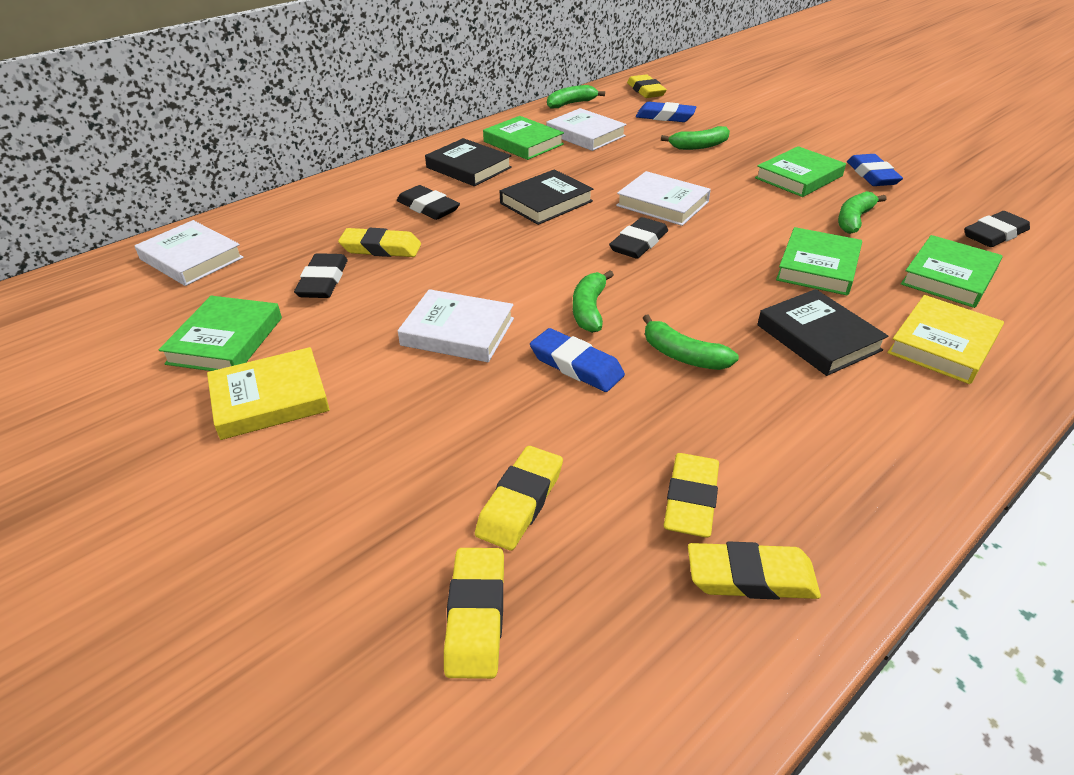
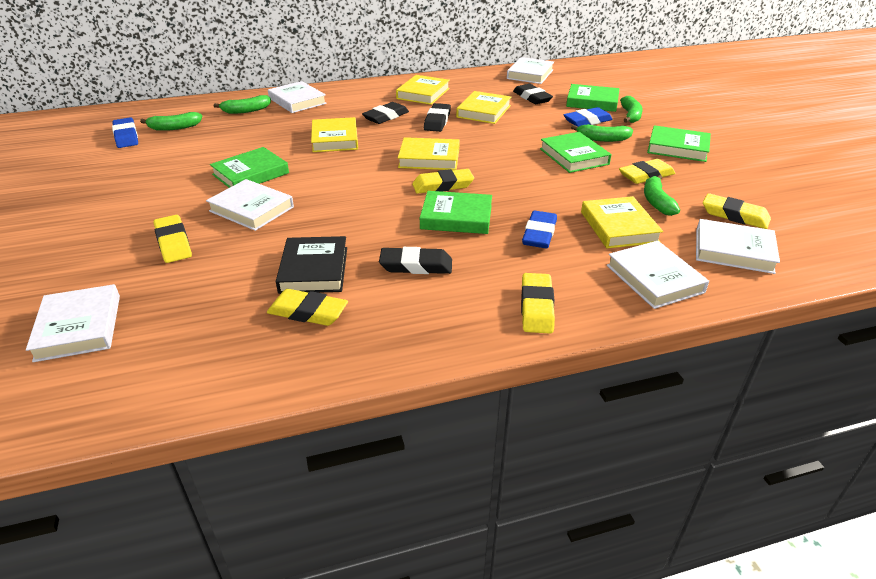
black book: [425,138,512,186] [500,169,593,225] [757,289,888,376] = 3 -> [276,236,347,294] = 1
white book: [135,220,244,286] [398,289,514,362] [546,108,627,151] [616,171,711,226] = 4 -> [26,284,120,362] [206,179,294,231] [268,81,327,113] [507,57,554,84] [607,241,709,309] [696,219,780,274] = 6
yellow book: [207,347,330,440] [887,295,1004,384] = 2 -> [311,117,358,152] [396,75,450,105] [398,137,459,170] [456,91,511,124] [581,196,663,249] = 5

